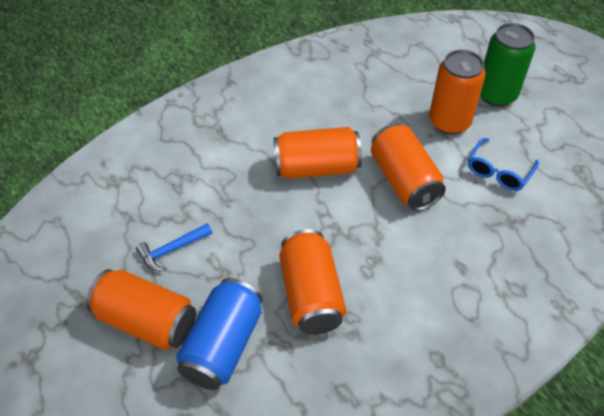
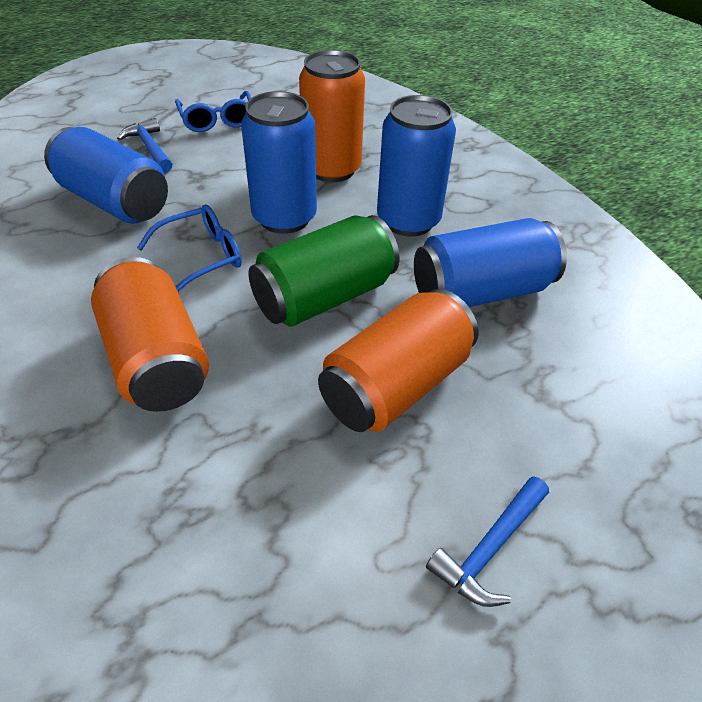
blue can: [176,278,262,390] = 1 -> [44,127,168,224] [241,91,317,234] [377,95,456,236] [414,218,567,307] = 4
blue glasses: [468,138,539,191] = 1 -> [137,204,242,292] [175,91,251,132] = 2
blue hammer: [136,223,212,271] = 1 -> [117,118,172,173] [426,476,549,607] = 2
orange can: [86,269,196,350] [274,127,362,179] [279,229,346,335] [371,124,446,211] [429,50,486,135] = 5 -> [91,257,209,412] [299,50,365,182] [318,289,478,432] = 3

